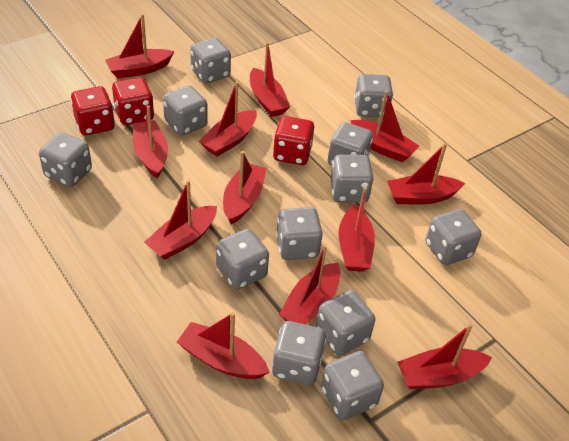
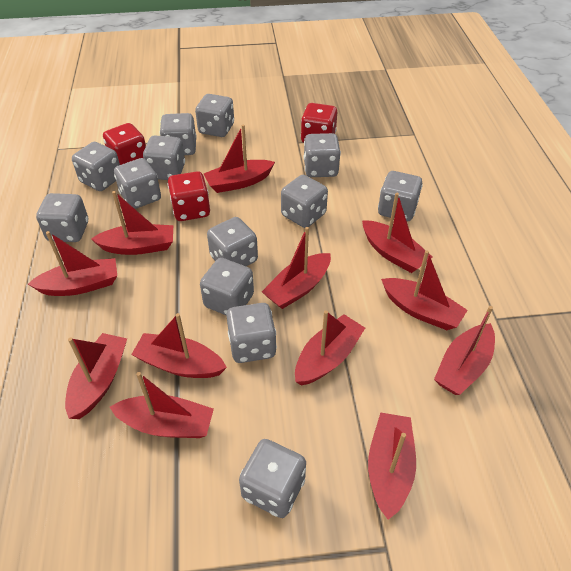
grey dice: [39,132,92,187] [163,85,208,136] [190,38,231,84] [216,229,269,290] [272,321,326,385] [276,207,323,260] [316,290,375,356] [321,351,384,420] [328,122,373,166] [330,155,374,203] [354,74,393,117] [426,209,482,265] = 12 -> [36,193,88,242] [72,142,120,191] [114,158,161,209] [143,135,185,180] [160,113,197,155] [195,94,234,137] [200,258,254,315] [207,217,258,266] [226,303,277,363] [239,439,306,518] [281,175,328,228] [303,133,341,177] [378,171,423,221] = 13

